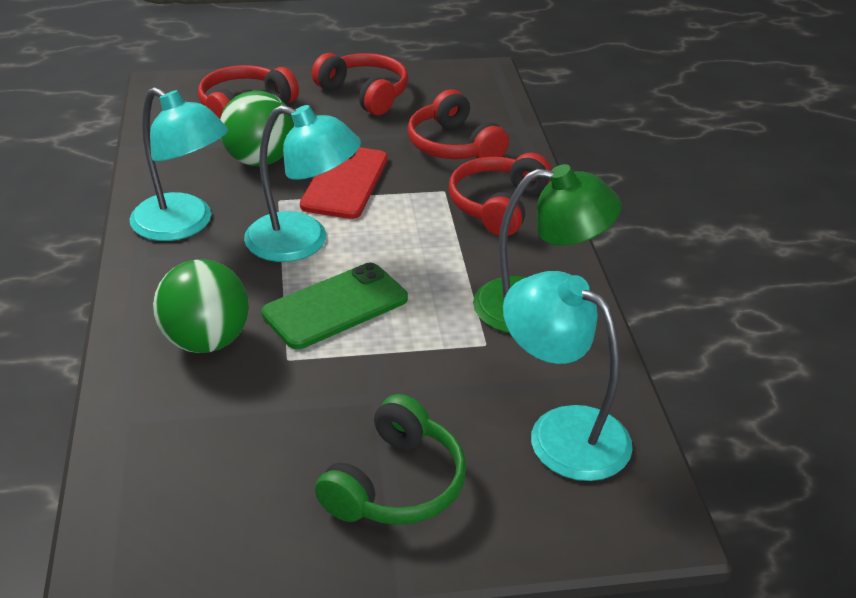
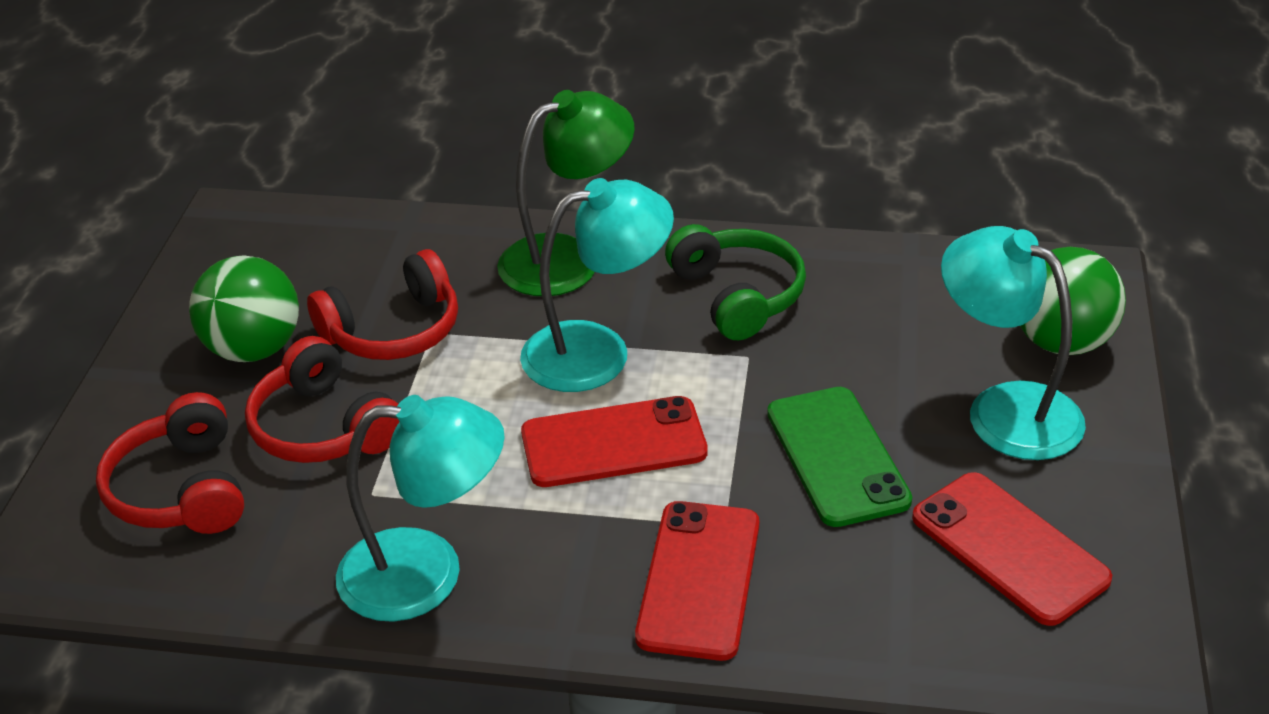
red headphones: [198,65,299,119] [312,53,408,115] [407,89,509,159] [449,152,552,236] = 4 -> [96,392,244,534] [245,336,399,463] [307,249,458,360] = 3
red phone: [300,147,388,219] = 1 -> [521,396,708,487] [635,501,759,661] [912,472,1112,626] = 3

